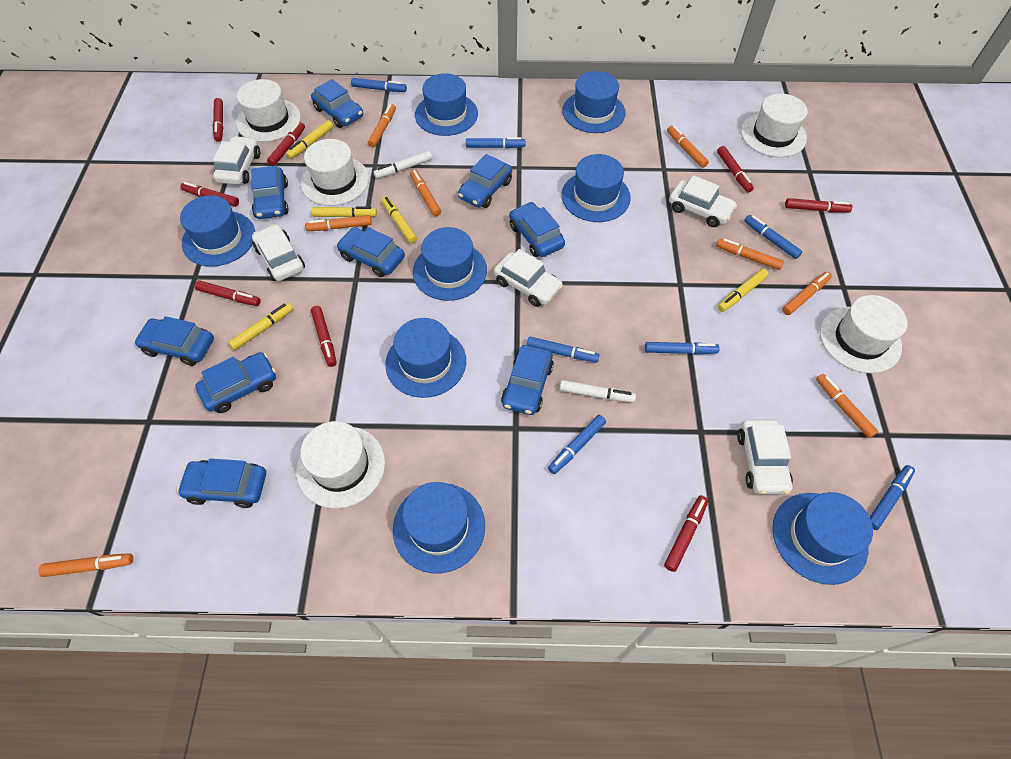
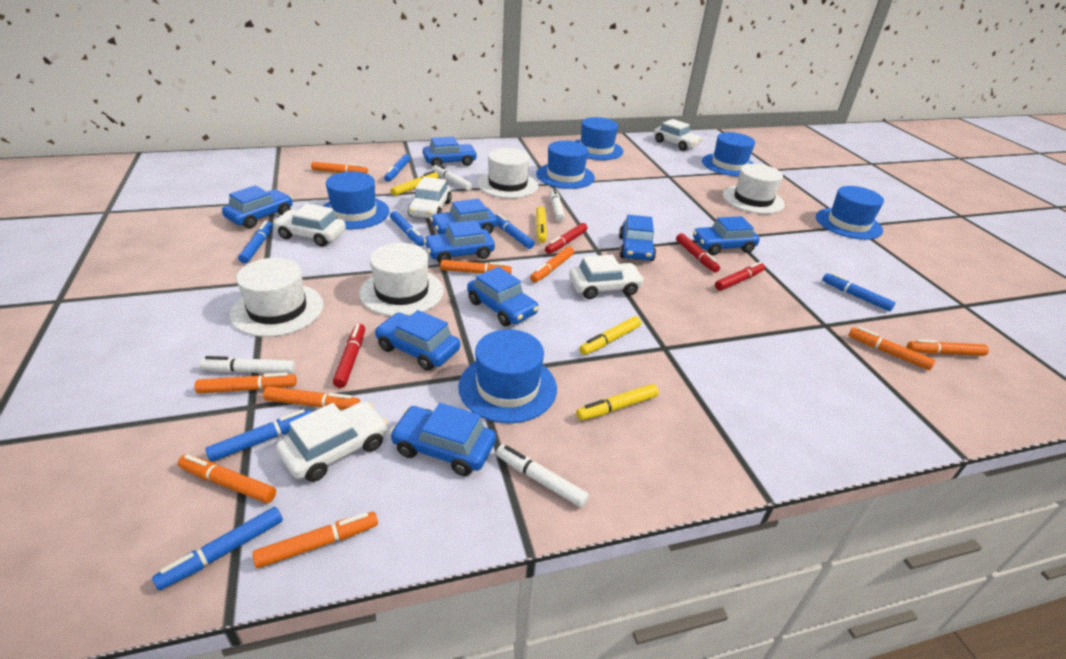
blue hat: [180,195,255,267] [385,318,466,398] [393,482,485,573] [413,227,487,301] [415,73,478,136] [561,154,631,222] [562,71,626,133] [772,492,873,585] = 8 -> [323,172,389,229] [458,329,557,423] [536,141,595,189] [574,117,623,160] [702,132,755,176] [816,186,884,240] = 6
orange marker: [38,553,133,577] [305,215,372,231] [368,104,396,148] [410,170,441,216] [667,125,709,168] [716,238,784,270] [782,272,832,315] [816,374,878,438] = 8 -> [178,454,276,503] [194,373,297,394] [252,512,378,568] [263,386,360,410] [311,162,368,174] [440,260,512,274] [530,246,574,283] [849,327,935,370] [907,339,989,356] = 9
red marker: [181,182,239,207] [194,280,261,306] [213,98,223,142] [267,122,305,166] [311,306,337,367] [664,495,708,572] [717,146,754,193] [785,198,852,213] = 8 -> [333,324,365,388] [545,223,588,254] [676,233,720,273] [715,262,765,291] = 4
white hat: [236,79,301,142] [296,421,385,509] [301,139,369,206] [741,94,808,157] [820,295,907,373] = 5 -> [230,258,323,337] [359,243,444,316] [477,148,538,198] [723,164,785,214] = 4
white marker: [374,151,432,179] [560,380,636,403] = 2 -> [199,356,295,374] [432,164,473,191] [496,445,589,508] [550,187,565,222] = 4
yellow marker: [228,302,294,350] [286,120,334,159] [312,207,377,217] [382,196,417,244] [718,269,769,312] = 5 -> [391,171,439,196] [536,206,547,243] [576,384,659,421] [579,316,641,355] = 4

